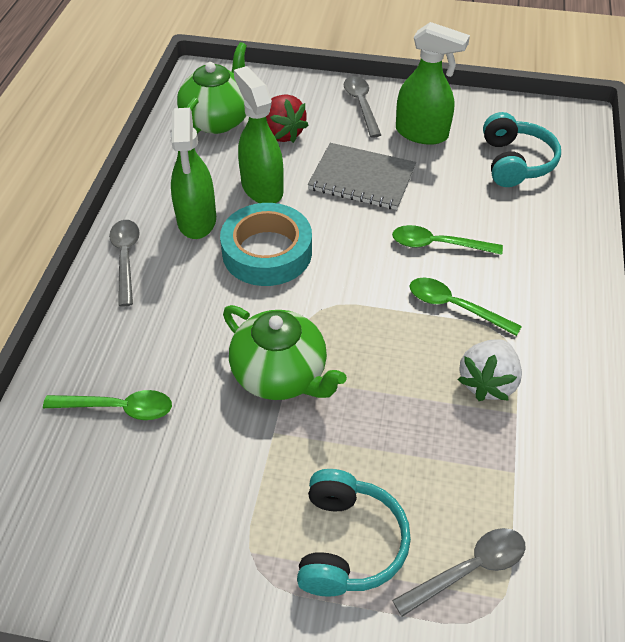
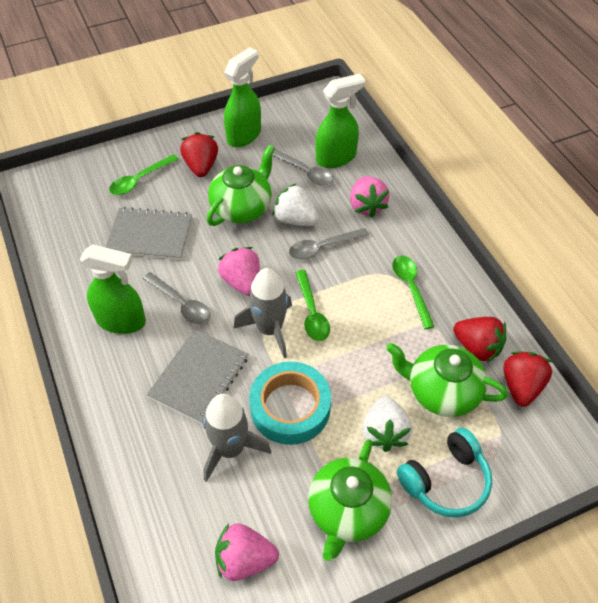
green teapot: [177,42,247,134] [223,305,347,400] = 2 -> [207,145,275,226] [308,439,392,561] [386,343,508,417] = 3
grey notebook: [308,143,416,210] = 1 -> [105,207,192,260] [147,329,248,424] = 2
grey rocket: none = 0 -> [203,394,271,482] [234,268,292,358] = 2
pink strawberry: none = 0 -> [215,523,279,581] [218,247,260,296] [350,177,389,218] = 3
red strawberry: [266,94,309,143] = 1 -> [180,132,218,177] [453,317,506,363] [503,352,552,407] = 3
turquoise headphones: [297,469,411,597] [483,112,561,187] = 2 -> [397,428,492,518] = 1
white strawberry: [457,339,522,401] = 1 -> [273,184,318,226] [363,396,412,452] = 2

